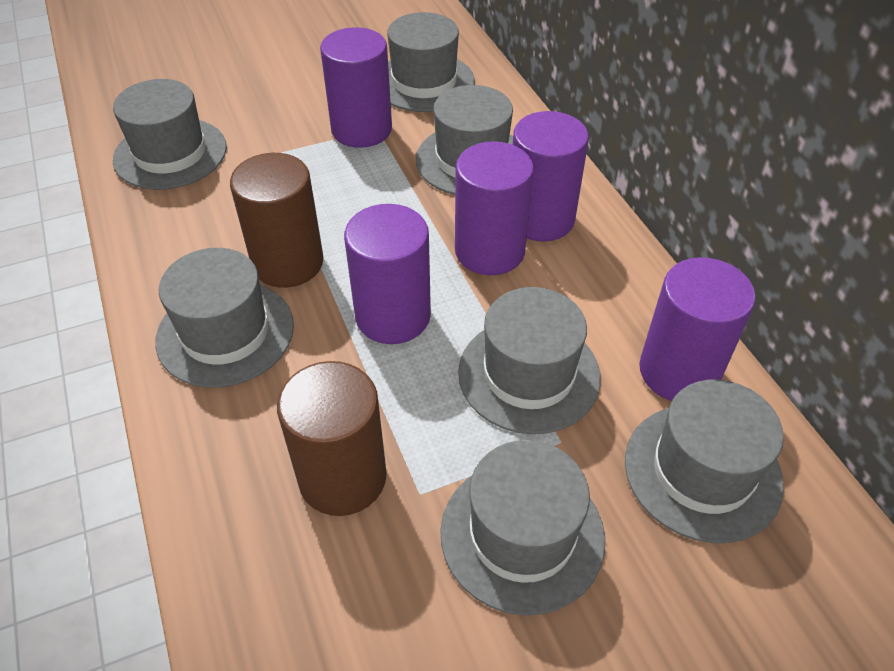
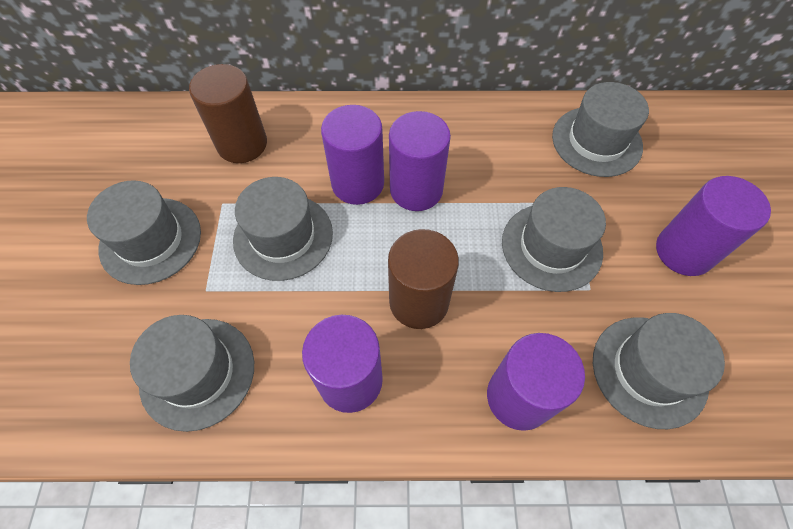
grey hat: [113,79,227,190] [155,248,294,388] [387,12,475,112] [416,85,513,195] [440,440,605,615] [458,287,601,434] [625,379,784,543] = 7 -> [87,180,201,285] [130,315,254,432] [233,177,333,281] [502,187,606,292] [552,82,649,177] [593,313,725,429] = 6

